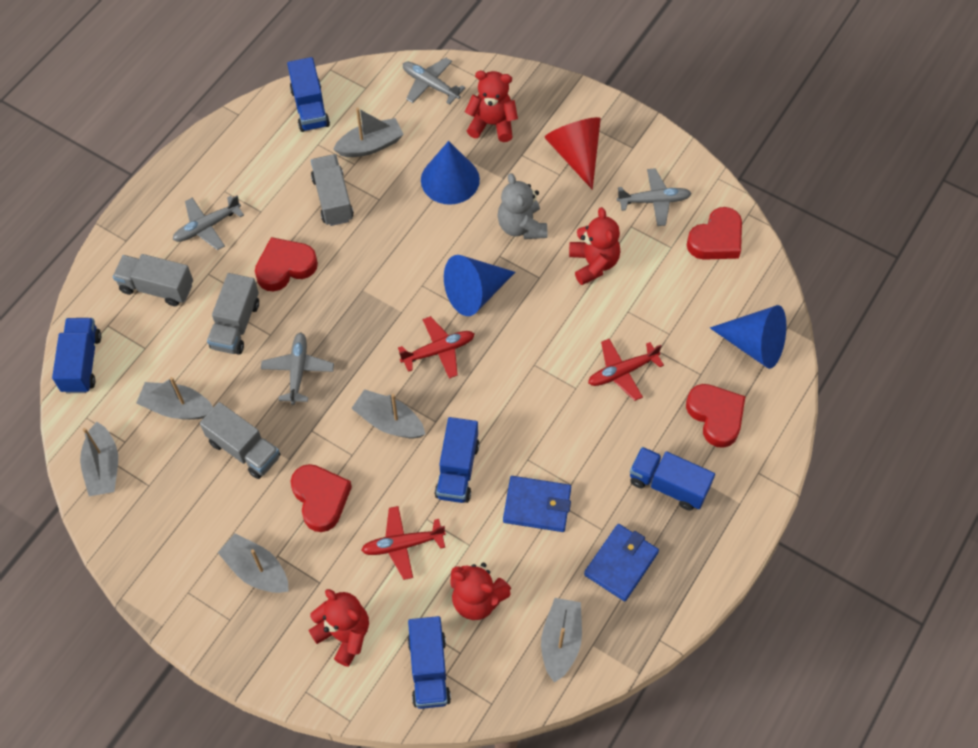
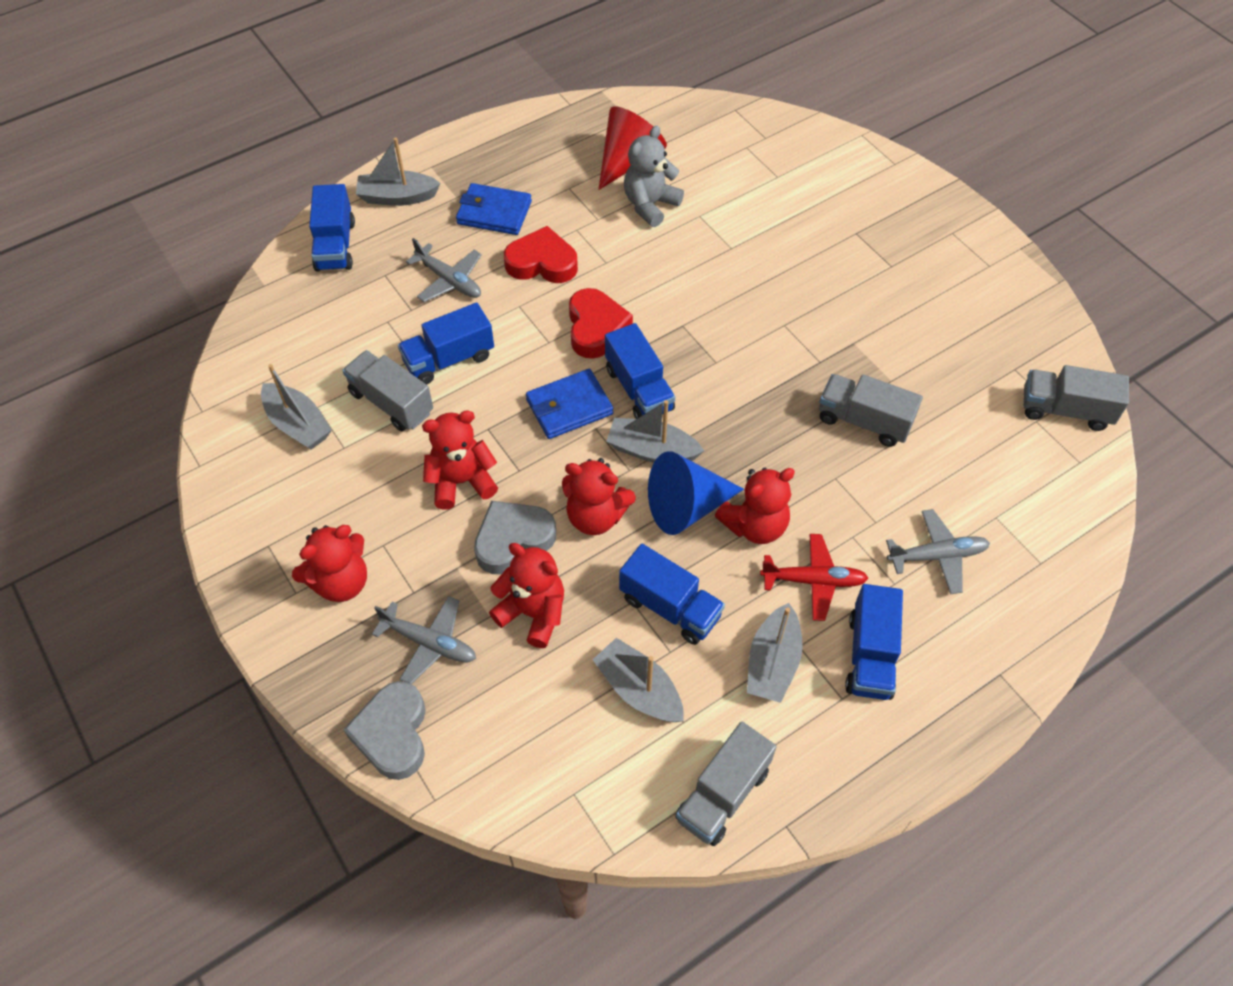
blue cone: [421,141,480,205] [444,255,515,316] [710,305,786,369] = 3 -> [648,451,744,535] = 1
grey boat: [80,422,118,496] [136,377,213,420] [217,533,289,593] [333,108,404,157] [351,389,425,439] [541,598,582,682] = 6 -> [261,364,332,449] [356,138,441,206] [593,638,684,722] [606,400,704,463] [747,603,803,703] = 5
grey heart: none = 0 -> [343,681,426,780] [474,501,556,574] = 2
grey plane: [173,196,244,250] [261,333,334,405] [403,58,466,105] [617,168,692,226] = 4 -> [372,596,476,684] [406,238,482,302] [886,509,990,594] = 3
red heart: [255,237,318,292] [291,464,352,532] [686,384,745,448] [687,207,742,260] = 4 -> [504,226,578,283] [569,288,633,359] = 2
red plane: [361,506,446,580] [398,316,474,379] [588,339,664,401] = 3 -> [760,534,868,621] = 1
red teddy bear: [308,589,369,667] [450,563,511,620] [465,71,518,142] [569,207,620,285] = 4 -> [292,525,367,602] [422,410,498,510] [489,543,564,648] [562,458,636,535] [715,468,795,544] = 5

